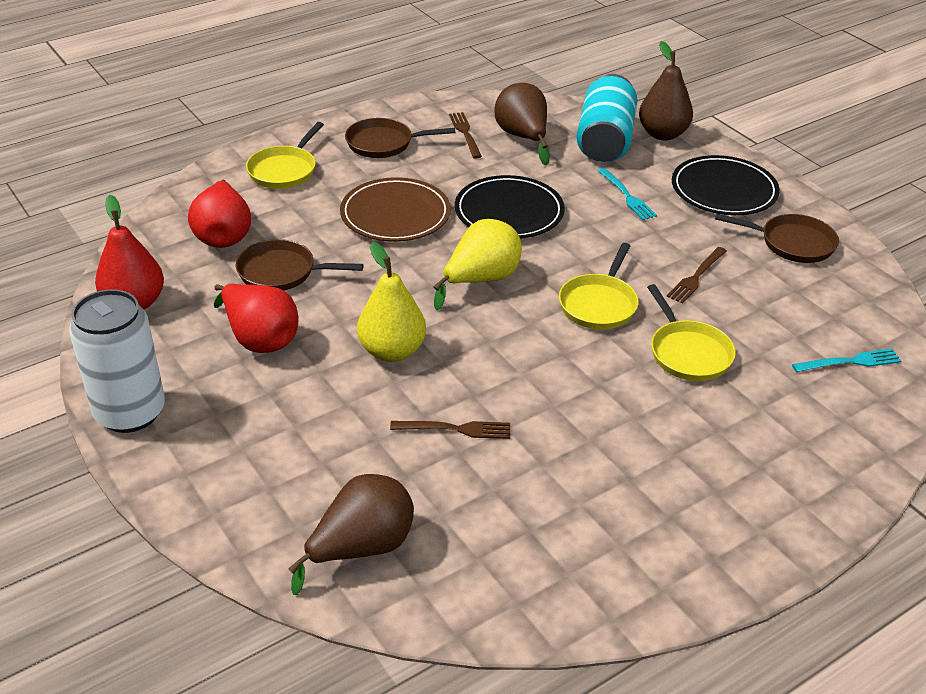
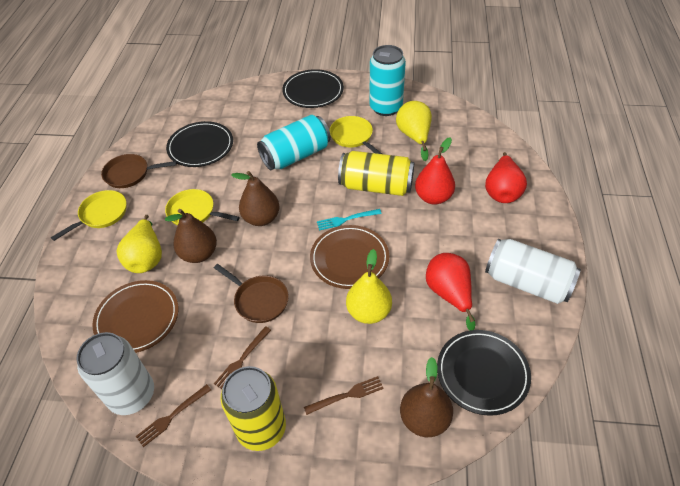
black plate: [455,175,565,239] [672,155,780,215] = 2 -> [166,121,233,167] [282,69,344,108] [437,330,531,416] = 3
brown pan: [236,239,364,291] [345,118,455,158] [715,213,839,263] = 3 -> [101,154,177,188] [214,264,289,323] = 2
brown plate: [340,177,451,242] = 1 -> [92,280,179,353] [310,225,389,289] = 2
turquoise can: [577,74,637,162] = 1 -> [257,115,331,170] [369,45,406,116] = 2
turquoise fork: [597,168,657,220] [792,349,901,372] = 2 -> [317,209,382,231] = 1
white can: [69,289,165,433] = 1 -> [77,332,154,415] [485,238,581,304] = 2
yellow can: none = 0 -> [221,366,286,451] [338,151,414,196] = 2
yellow pear: [357,242,426,362] [434,219,522,310] = 2 -> [117,215,162,273] [346,249,392,324] [396,101,432,161] = 3

